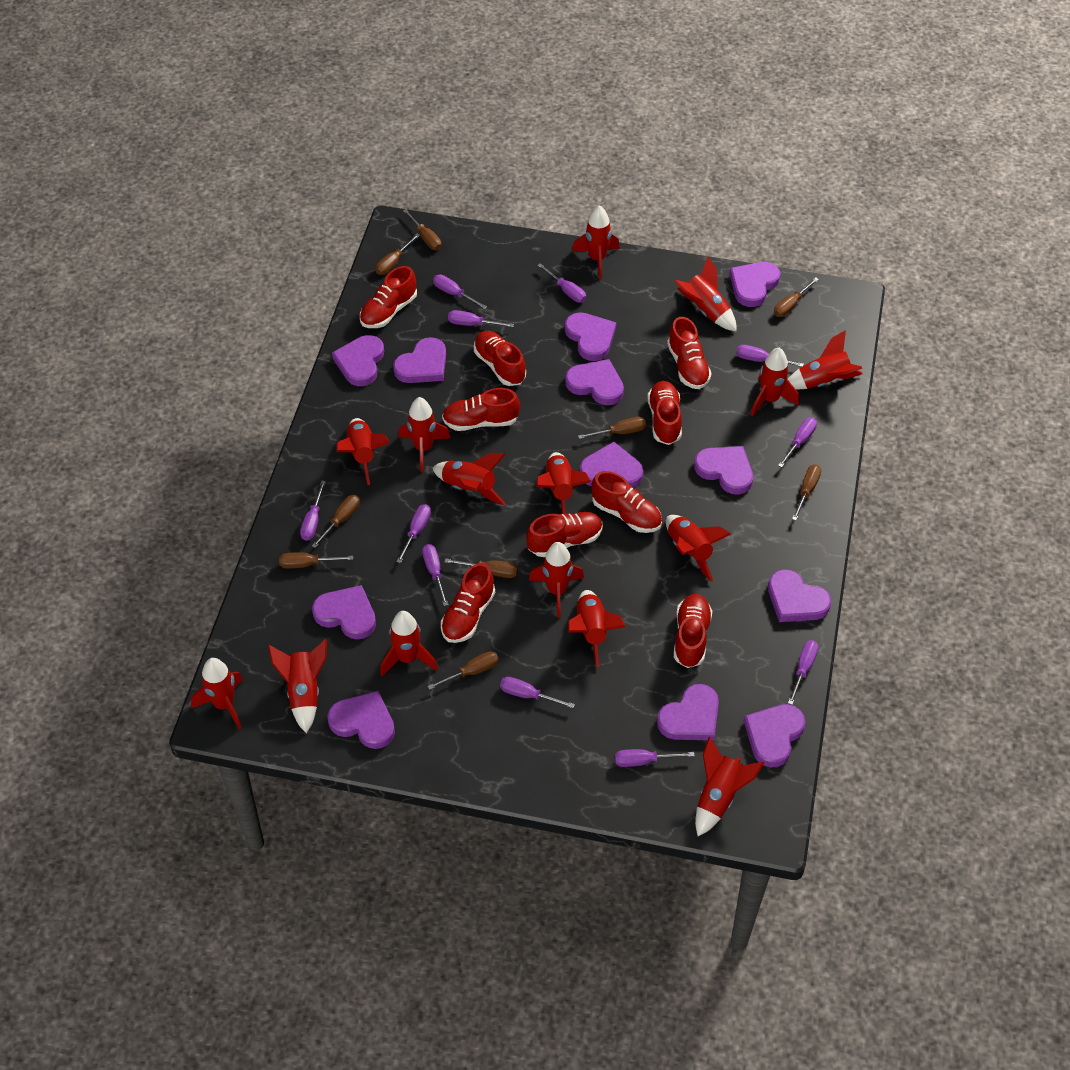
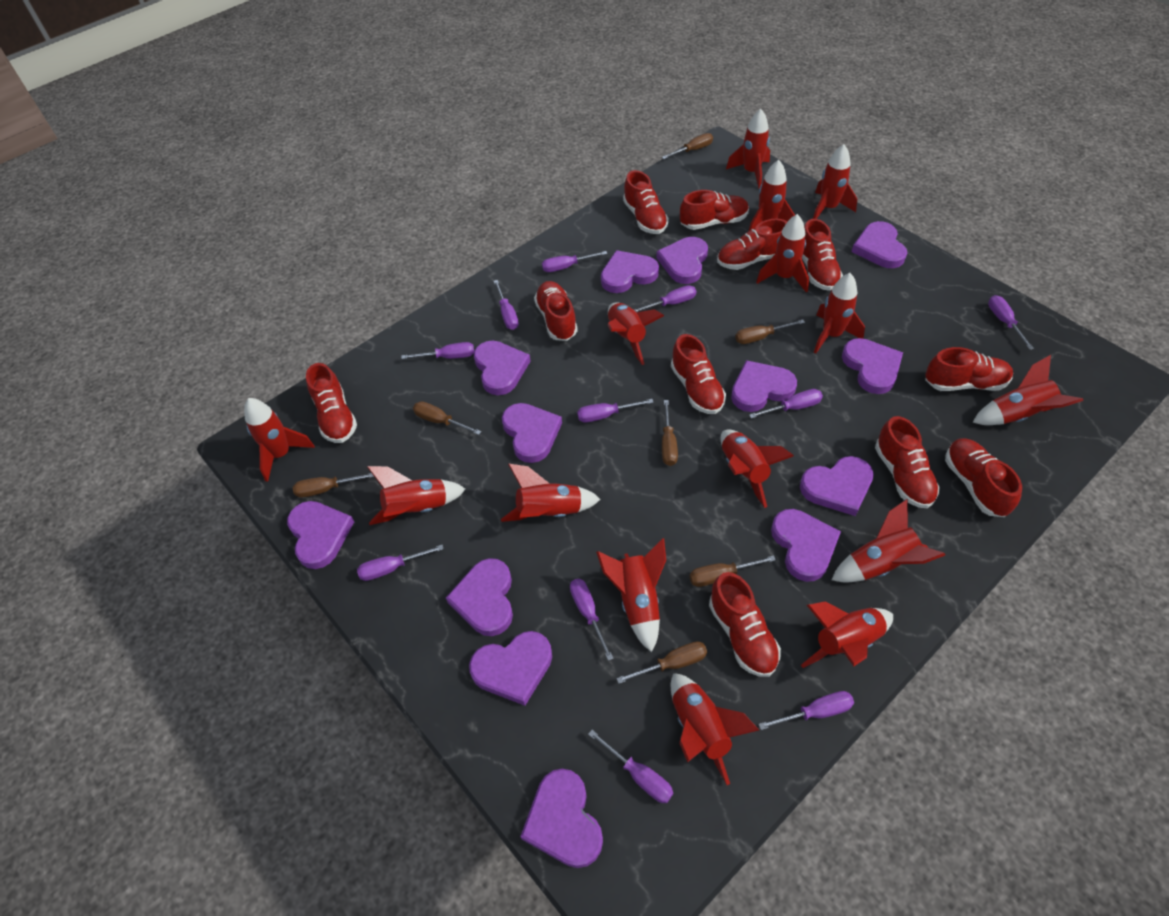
brown screwdriver: [279,553,353,569] [312,495,360,548] [375,234,420,275] [403,209,442,250] [427,651,499,690] [444,558,518,578] [578,417,646,439] [774,278,819,317] [792,464,821,521] = 9 -> [293,473,374,497] [413,401,481,435] [616,641,707,684] [662,133,713,159] [662,400,678,466] [689,555,776,587] [735,320,805,344] = 7
purple heart: [312,585,376,639] [327,691,395,749] [332,335,384,386] [393,337,446,383] [565,312,616,361] [565,359,624,405] [580,442,643,487] [657,684,719,740] [694,446,753,494] [729,262,780,307] [744,704,805,767] [768,570,831,622] = 12 -> [287,501,354,569] [446,558,513,636] [469,631,552,706] [474,341,531,395] [502,403,562,463] [520,769,603,868] [601,250,659,293] [656,237,708,284] [731,360,797,412] [771,509,841,582] [800,456,874,516] [842,338,903,394] [852,221,907,268] = 13
red shoe: [360,266,417,328] [441,563,495,643] [442,388,520,431] [474,331,526,386] [526,512,603,557] [591,471,662,533] [648,381,682,445] [667,317,711,389] [674,594,712,668] = 9 -> [306,363,357,443] [534,281,578,341] [623,170,669,234] [671,334,726,414] [680,190,749,230] [709,572,781,677] [717,219,787,270] [802,219,843,291] [875,416,940,508] [925,347,1013,391] [945,438,1022,517] = 11

